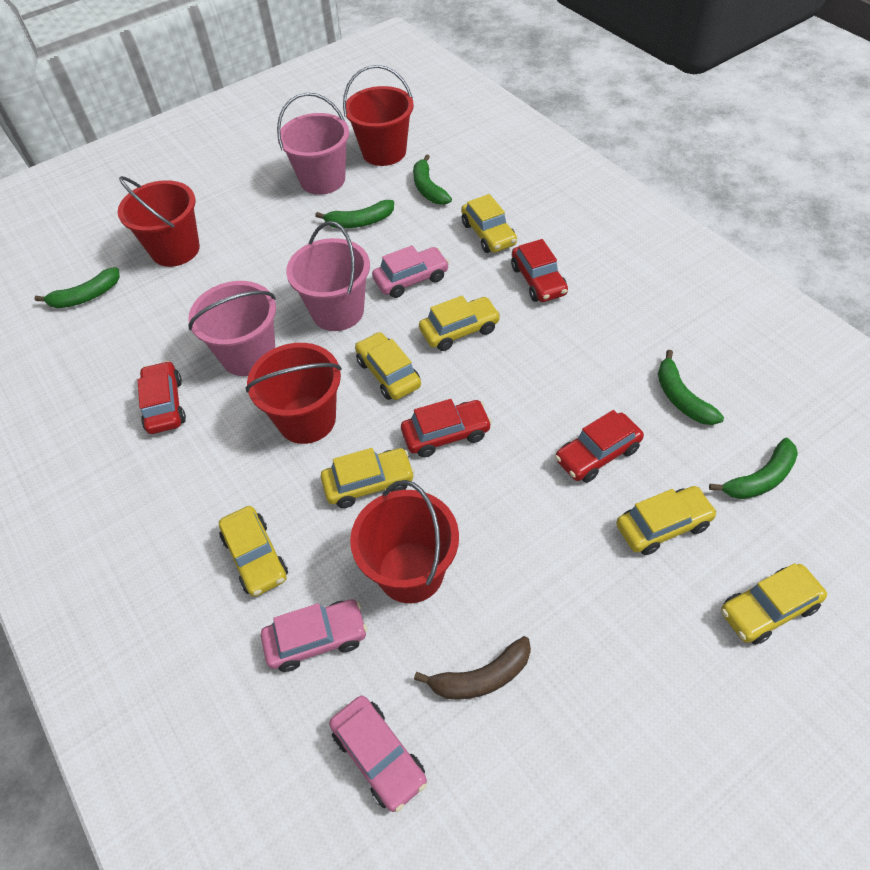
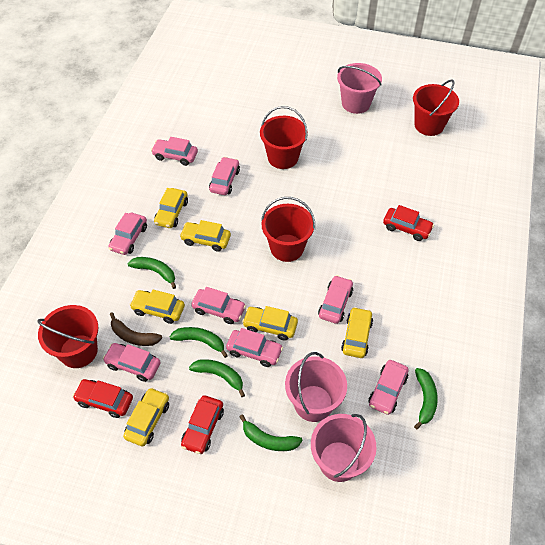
pink car: [261,599,367,672] [329,696,427,812] [372,245,449,298] = 3 -> [103,343,161,382] [109,213,147,255] [151,137,198,166] [191,287,246,324] [209,157,240,195] [226,328,283,367] [318,275,353,324] [368,360,409,415] = 8
red car: [138,361,186,434] [401,399,492,458] [511,239,568,302] [555,410,644,483] = 4 -> [72,379,133,418] [181,395,224,454] [383,205,434,241] = 3
yellow car: [219,506,288,597] [321,448,415,508] [355,332,421,400] [419,296,501,351] [461,194,517,253] [616,486,717,555] [721,563,827,645] = 7 -> [123,387,169,446] [129,290,185,324] [154,188,188,228] [180,220,231,252] [242,306,298,341] [341,307,373,358] = 6

